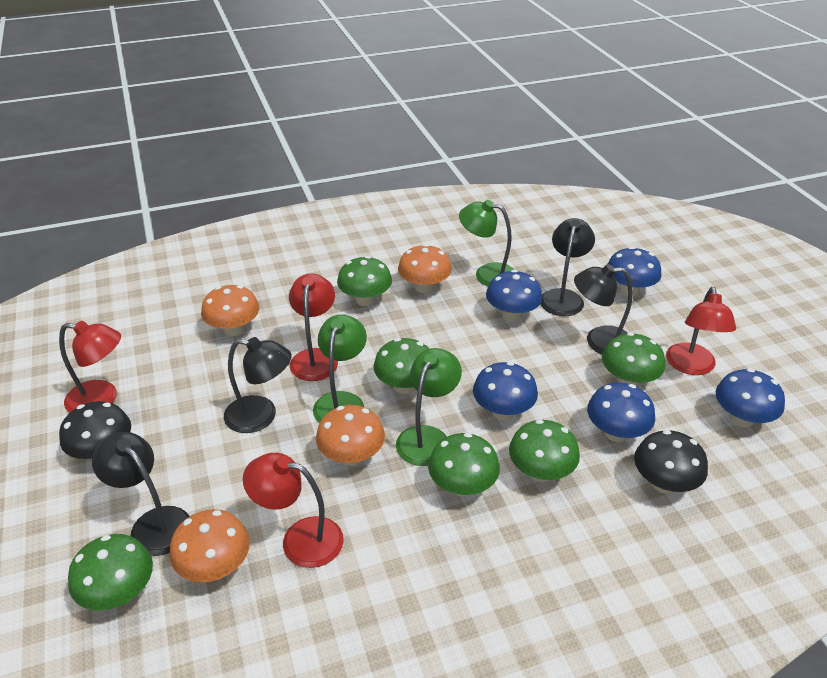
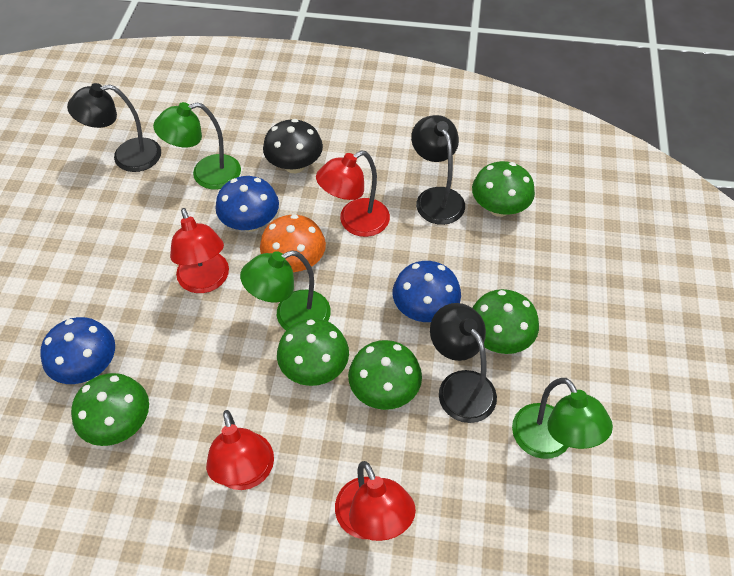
black lamp: [92,432,190,556] [224,337,292,433] [541,218,595,316] [574,264,633,354] = 4 -> [67,83,161,172] [411,115,465,225] [430,303,497,423] = 3
black mushroom: [59,401,131,459] [634,430,708,494] = 2 -> [263,119,323,173] = 1
blue mushroom: [473,362,538,420] [486,270,543,321] [587,383,655,442] [608,247,662,296] [716,369,785,428] = 5 -> [40,317,115,384] [215,176,279,232] [393,261,461,322] = 3
green mushroom: [68,534,153,611] [337,256,392,306] [374,338,429,394] [428,433,500,497] [509,419,580,482] [602,332,665,387] = 6 -> [71,373,149,446] [277,318,349,386] [348,340,422,410] [472,161,535,217] [472,289,539,354] = 5
orange mushroom: [169,509,250,582] [201,285,260,336] [316,405,385,466] [398,244,452,294] = 4 -> [260,214,326,272] = 1

